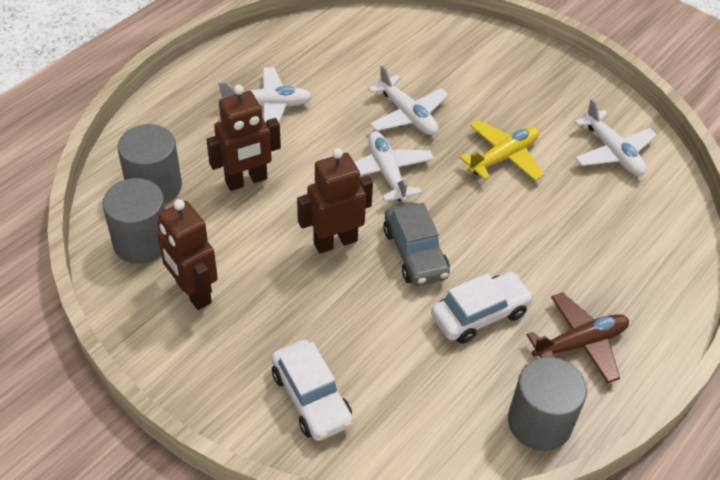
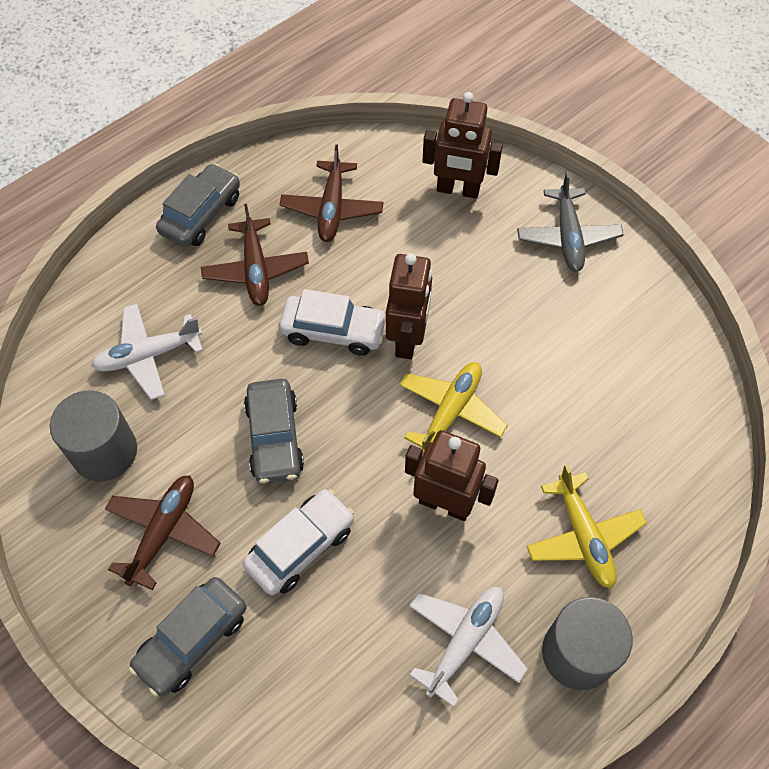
brown plane: [527,292,629,383] = 1 -> [105,475,221,590] [201,204,309,306] [280,144,383,242] = 3
grey car: [383,203,450,286] = 1 -> [129,577,246,696] [156,163,240,247] [244,379,304,484] = 3
grey cylinder: [102,178,166,264] [117,124,182,204] [508,357,587,451] = 3 -> [50,390,137,481] [542,597,633,690] = 2
grey plane: none = 0 -> [517,172,623,272] = 1
white plane: [218,67,312,122] [354,131,434,202] [368,65,449,135] [574,99,657,176] = 4 -> [91,304,203,400] [409,587,527,707] = 2
yellow plane: [459,120,544,181] = 1 -> [399,362,508,454] [526,464,647,589] = 2

